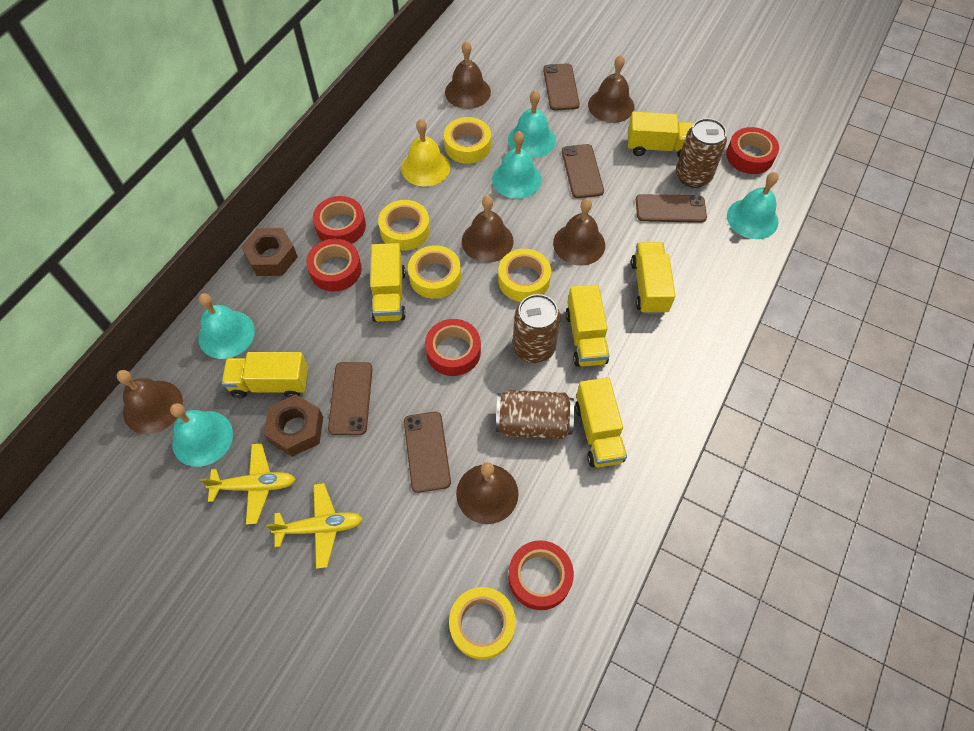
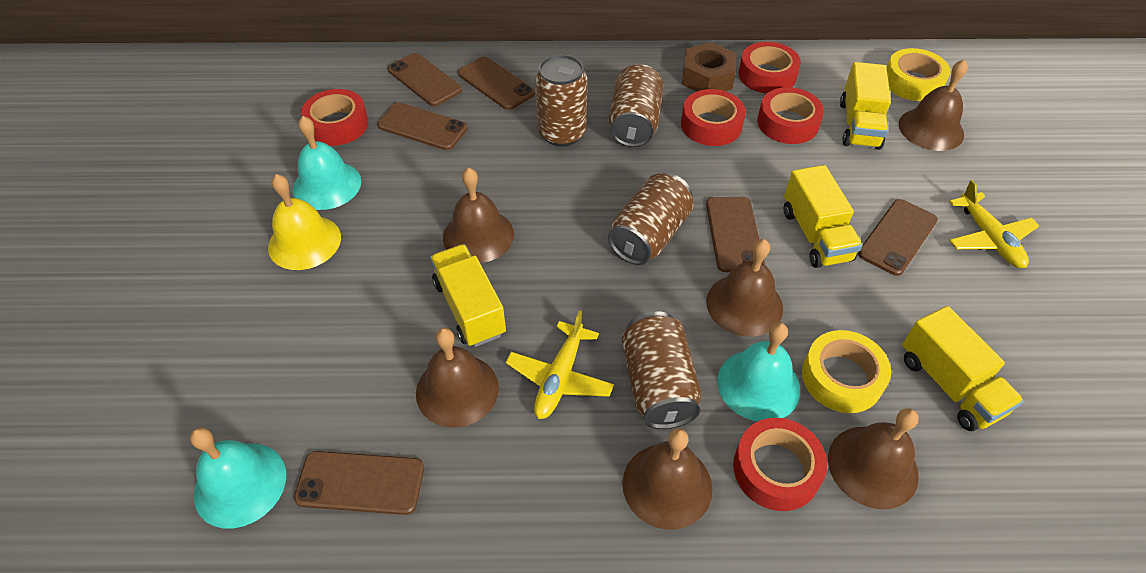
brown can: [496,390,574,439] [513,294,561,363] [676,118,727,188] = 3 -> [535,54,587,147] [608,64,664,147] [608,173,693,265] [622,311,702,429] = 4
brown nut: [241,228,298,276] [264,394,323,457] = 2 -> [682,42,736,92] = 1
brown phone: [328,362,373,435] [404,412,451,493] [543,63,580,111] [562,144,604,198] [636,194,707,223] = 5 -> [294,451,424,515] [377,102,468,150] [388,53,462,106] [458,56,535,110] [706,197,765,272] [858,199,938,276] = 6
turquoise bell: [170,403,233,467] [198,293,255,359] [492,131,541,199] [508,90,556,158] [727,172,779,239] = 5 -> [190,427,286,529] [293,116,361,210] [717,323,800,421] = 3
yellow tape: [378,200,430,251] [408,245,461,299] [444,117,491,164] [449,587,516,660] [498,249,551,302] = 5 -> [802,330,891,413] [887,48,950,101] = 2
yellow truck: [222,352,308,398] [370,243,406,322] [566,284,609,367] [575,377,627,467] [628,111,694,157] [631,242,676,314] = 6 -> [430,244,506,347] [784,165,863,268] [840,62,891,150] [902,306,1024,431] = 4

